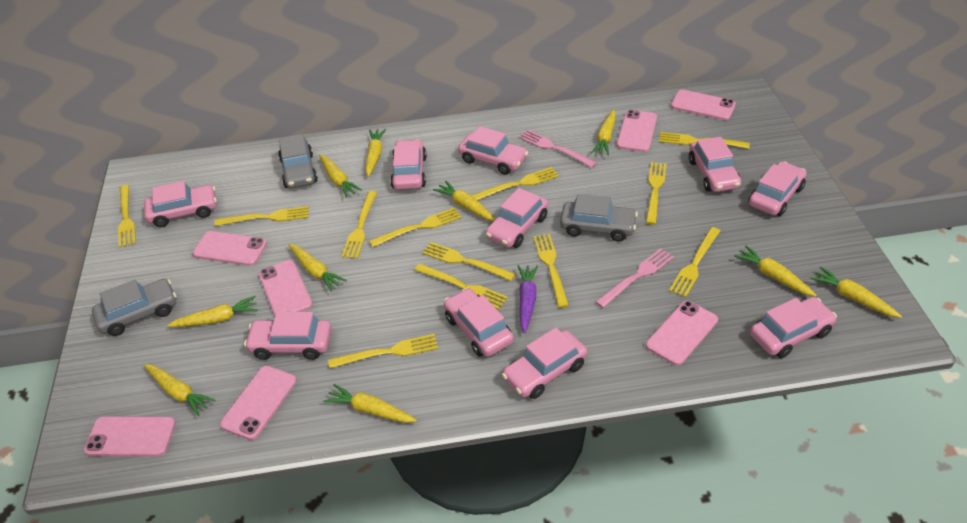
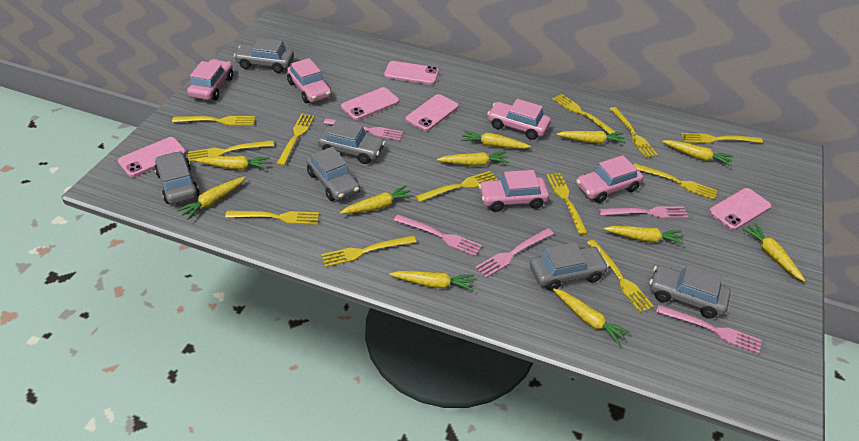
grey car: [92,279,176,336] [278,135,318,188] [560,194,638,241] = 3 -> [155,151,200,204] [234,38,294,73] [306,147,360,201] [318,119,385,164] [530,242,609,291] [649,265,731,318] = 6
pink car: [144,181,217,227] [244,312,332,360] [390,139,427,190] [444,288,514,357] [458,126,528,175] [486,188,548,248] [502,327,587,399] [689,137,741,192] [748,161,807,216] [750,297,837,358] = 10 -> [187,59,233,100] [287,58,332,103] [478,170,549,212] [487,99,551,140] [576,155,643,203] = 5
pink fork: [519,130,597,168] [595,248,674,308] = 2 -> [324,118,403,141] [394,215,482,256] [475,228,554,278] [599,206,688,218] [656,305,762,354] = 5
pink phone: [84,416,176,456] [193,231,267,266] [220,366,297,440] [258,260,312,316] [617,110,657,152] [646,301,718,366] [671,90,736,120] = 7 -> [118,137,186,177] [341,87,399,120] [384,61,439,85] [405,94,459,131] [709,188,771,230] = 5
purple carrot: [518,265,538,333] = 1 -> none = 0
yellow carrot: [144,364,215,416] [167,296,258,327] [288,244,347,292] [319,154,362,198] [323,384,417,423] [365,129,386,177] [433,181,495,221] [591,109,616,155] [734,245,817,297] [810,266,902,318] = 10 -> [177,176,246,220] [195,156,270,170] [340,185,414,214] [389,271,474,291] [437,152,509,166] [461,130,531,149] [553,288,631,345] [556,131,626,144] [603,226,684,245] [662,140,733,166] [742,223,805,282] = 11

